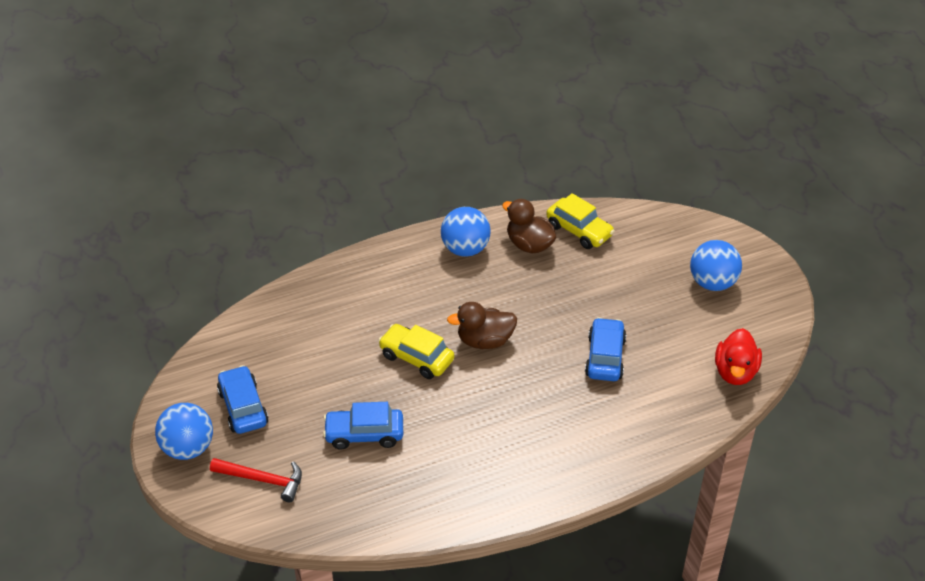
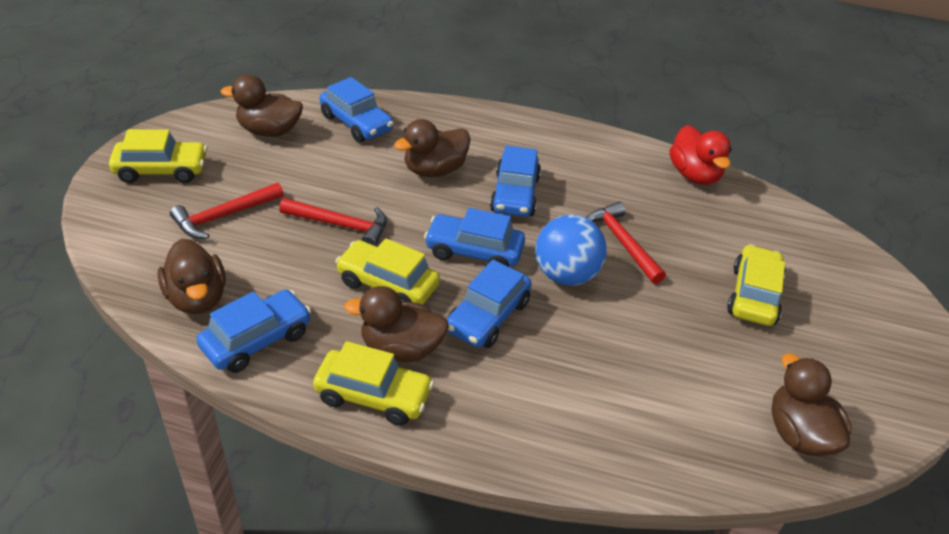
blue ball: [155,403,213,460] [441,207,491,257] [690,240,742,291] = 3 -> [535,215,607,286] = 1
blue car: [217,365,269,434] [323,402,403,450] [585,317,626,381] = 3 -> [196,290,311,373] [320,77,394,142] [424,208,525,267] [447,260,532,348] [490,145,541,217] = 5
brown duck: [447,302,517,349] [502,199,556,254] = 2 -> [158,239,226,314] [221,74,303,137] [344,286,449,362] [394,119,471,177] [771,353,851,456] = 5
red hammer: [210,458,302,502] = 1 -> [170,183,284,239] [279,198,387,246] [586,201,666,284] = 3
yellow car: [378,324,454,379] [546,193,615,249] = 2 -> [109,129,207,183] [313,341,434,426] [335,238,440,305] [727,244,786,326] = 4

